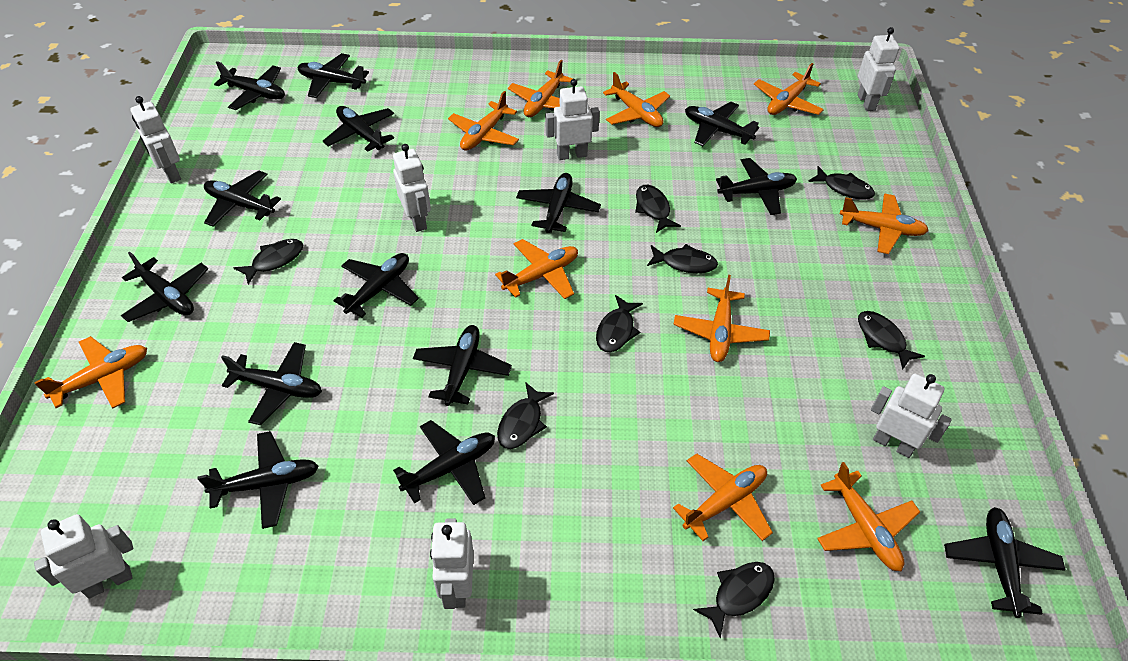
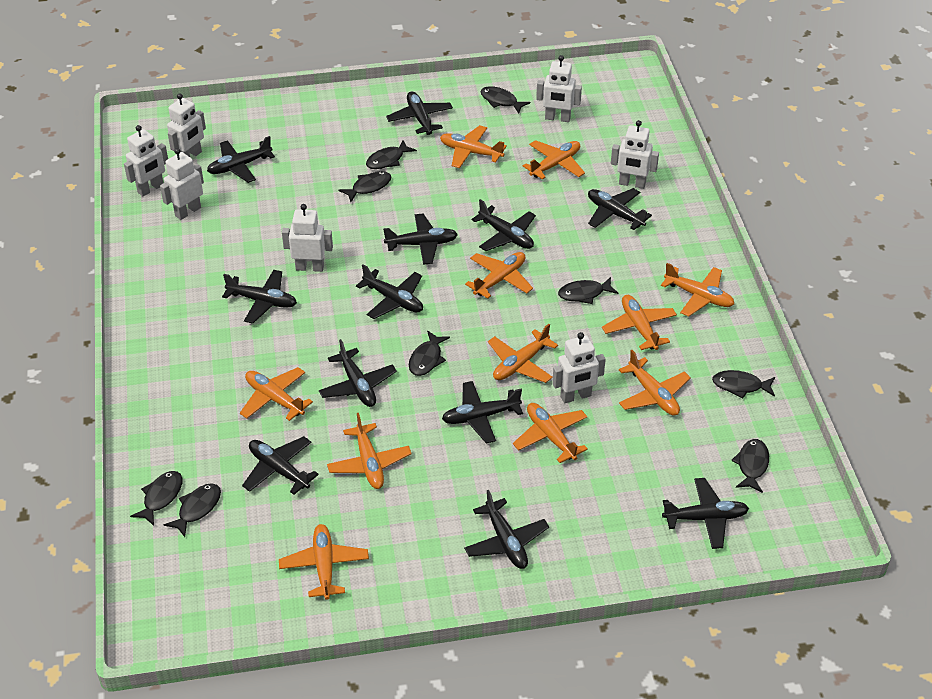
black fish: [234,239,303,284] [497,382,554,449] [596,295,643,352] [635,185,681,233] [647,244,718,273] [693,562,775,638] [808,166,875,200] [858,311,925,370] = 8 -> [130,471,183,526] [164,483,221,537] [338,171,392,202] [366,140,417,169] [409,330,450,376] [481,86,530,113] [558,277,618,304] [712,370,775,399] [731,439,769,493] = 9
black plane: [121,252,208,322] [197,431,319,529] [204,171,281,227] [214,61,285,110] [221,342,322,425] [297,53,369,98] [323,106,394,152] [333,253,419,318] [393,420,495,505] [413,325,512,406] [516,173,601,233] [685,102,759,146] [716,158,797,215] [944,507,1066,618] = 14 -> [207,136,275,183] [222,270,297,324] [242,436,319,495] [319,339,397,407] [356,264,423,319] [383,214,458,265] [386,91,453,135] [442,381,523,443] [464,490,549,569] [472,199,536,251] [588,188,652,230] [662,478,749,549] = 12
orange plane: [34,336,147,409] [448,91,519,151] [495,239,578,299] [508,60,573,117] [603,72,670,127] [673,275,770,362] [673,453,773,541] [754,63,824,115] [817,462,920,571] [840,193,929,254] = 10 -> [240,367,313,421] [279,524,369,600] [327,413,412,489] [440,125,507,168] [465,252,533,299] [488,324,558,383] [513,403,588,463] [523,140,585,180] [602,295,677,350] [619,350,691,416] [661,263,734,317] = 11

